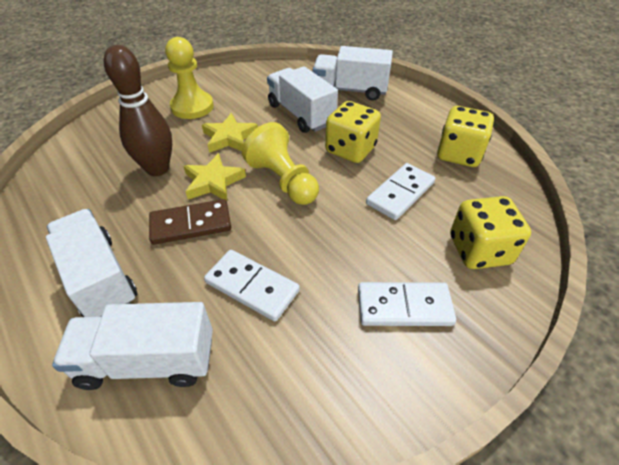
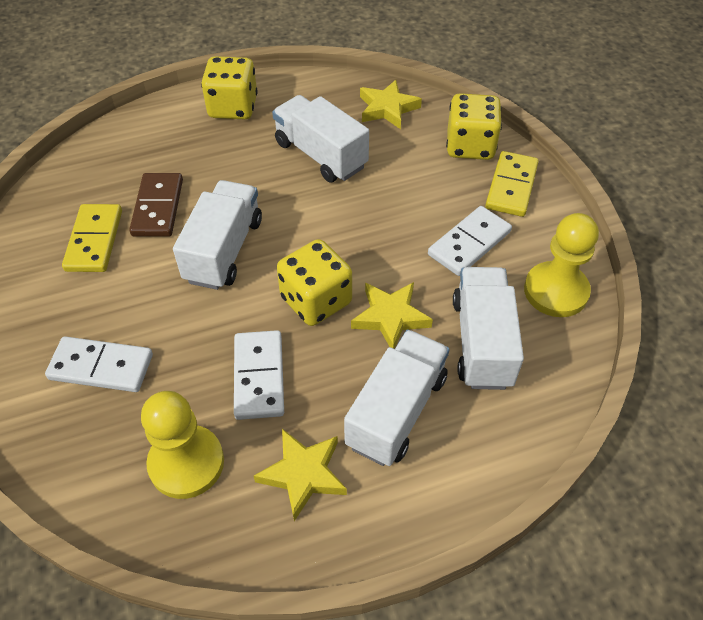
brown bowling pin: [104,45,172,176] = 1 -> none = 0
yellow domino: none = 0 -> [62,204,122,272] [485,151,539,217] = 2
yellow star: [184,153,246,201] [202,113,258,153] = 2 -> [254,429,347,521] [351,282,433,349] [360,80,422,129] = 3

